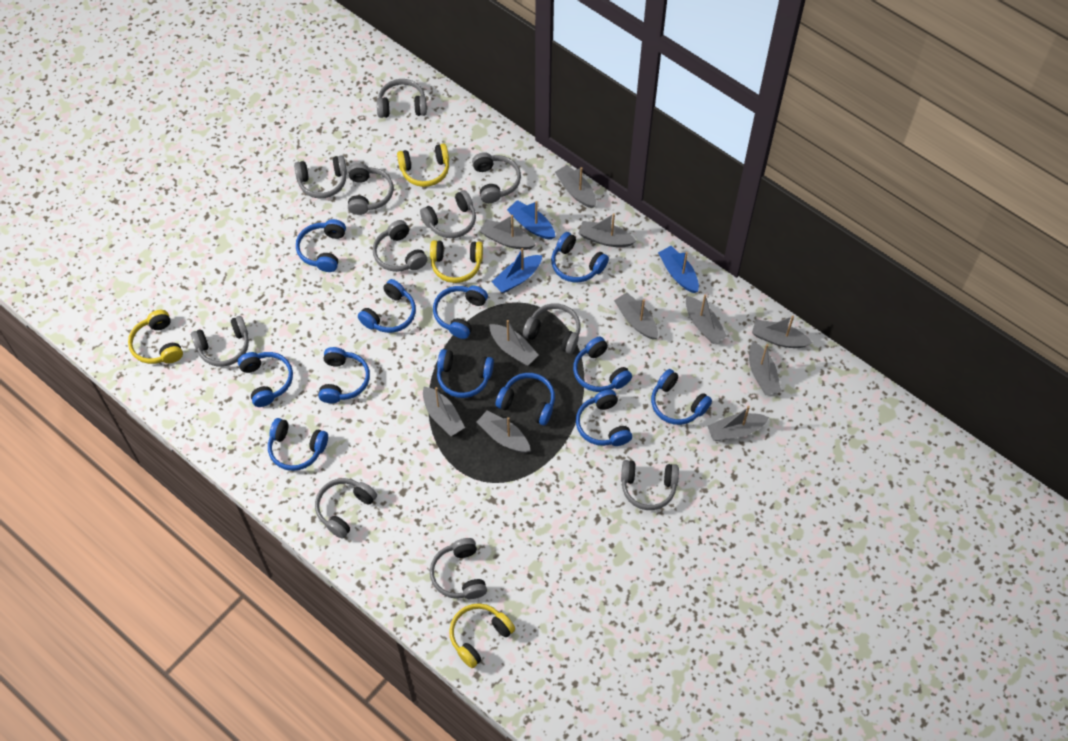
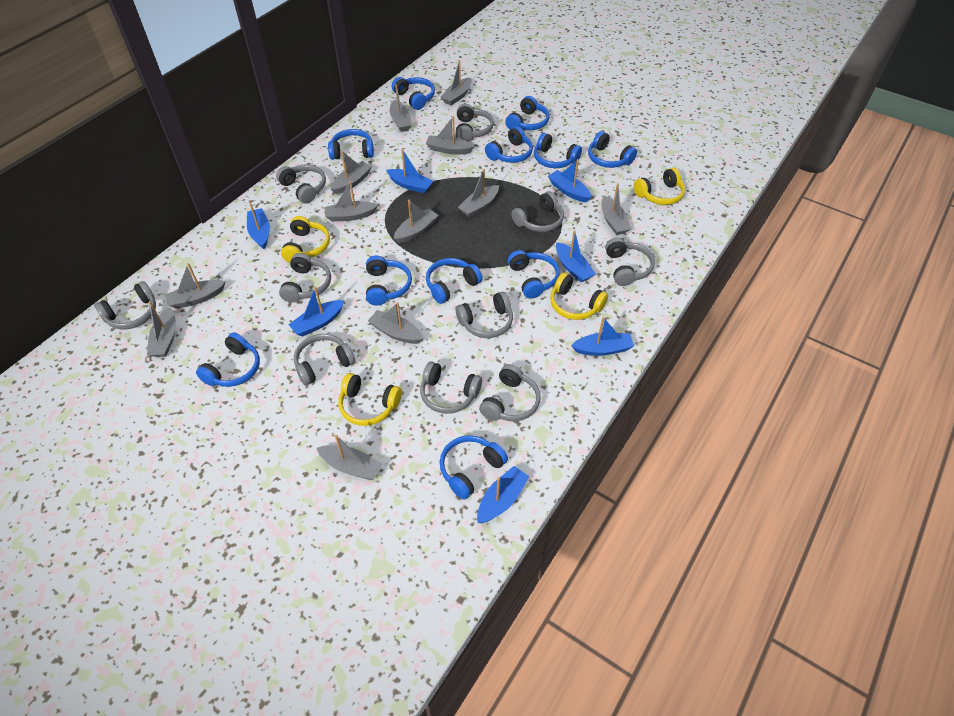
blue boat: [492,248,542,293] [507,200,555,240] [658,246,699,293] = 3 -> [247,202,270,249] [288,287,344,337] [386,149,433,193] [477,466,530,523] [548,159,591,202] [556,230,596,282] [571,317,634,356] = 7
blue headphones: [238,352,293,407] [268,418,328,471] [296,219,346,272] [318,347,370,403] [358,279,416,333] [433,285,488,339] [437,349,494,398] [496,373,555,425] [551,232,609,282] [573,336,632,392] [576,389,632,446] [651,369,712,425] = 12 -> [196,332,260,387] [328,129,374,160] [366,256,412,306] [392,77,435,110] [426,258,482,304] [440,435,508,500] [485,126,533,163] [505,96,549,130] [508,250,560,299] [534,133,582,168] [588,131,637,168] = 11
grey boat: [423,387,465,436] [476,411,531,453] [479,215,536,250] [489,320,539,366] [555,165,596,208] [578,213,636,247] [614,292,658,340] [686,295,727,344] [708,406,769,441] [749,341,781,395] [752,316,812,348] = 11 -> [147,301,176,357] [165,263,226,309] [317,435,382,480] [324,181,378,222] [331,151,372,194] [368,302,424,344] [390,84,411,132] [394,200,438,243] [426,116,475,154] [440,60,472,106] [458,169,499,217] [602,183,631,235] = 12
grey headphones: [191,316,249,367] [294,155,347,198] [315,478,377,539] [348,163,394,215] [373,220,427,272] [377,79,427,118] [420,190,476,238] [430,538,487,599] [472,152,521,203] [523,304,580,354] [621,460,679,510] = 11 -> [94,281,156,329] [276,164,326,204] [279,253,331,303] [294,334,355,386] [420,361,482,414] [456,104,494,141] [456,292,513,338] [479,364,540,421] [511,191,564,232] [605,238,655,286] = 10

